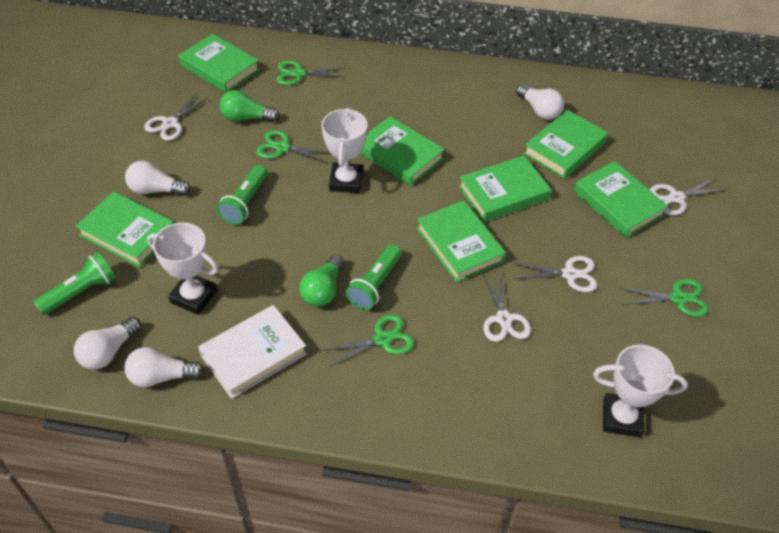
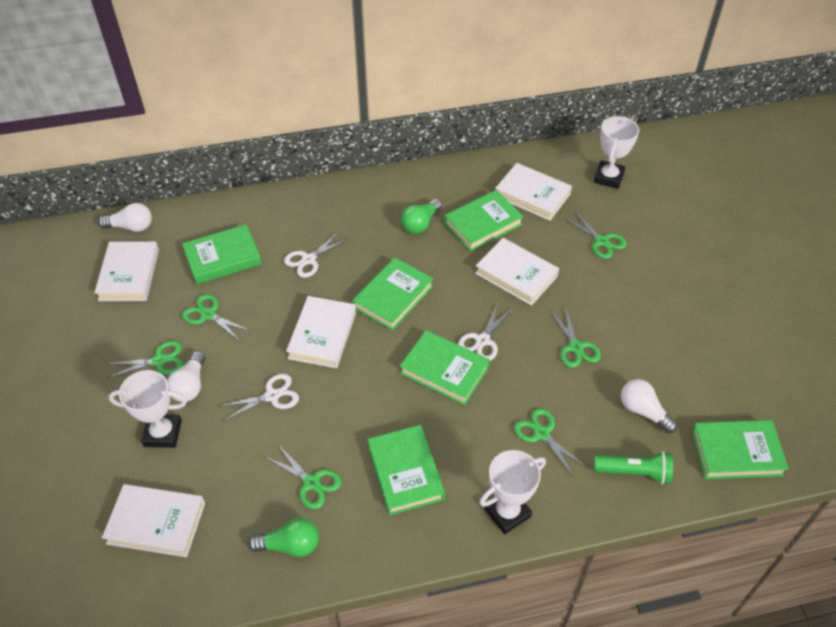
green book: [76,191,174,267] [178,34,260,93] [360,116,445,186] [417,200,506,282] [459,156,551,222] [523,110,608,179] [574,161,668,238] = 7 -> [182,224,262,284] [353,257,433,331] [368,425,445,515] [400,330,490,405] [444,190,524,251] [692,420,789,479] = 6
green flashlight: [34,252,116,315] [217,165,268,225] [346,244,401,310] = 3 -> [594,451,673,484] = 1
green scissors: [256,130,330,163] [277,60,344,85] [324,314,414,367] [619,279,708,317] = 4 -> [106,341,184,378] [182,294,251,340] [265,444,342,509] [514,408,587,478] [550,306,601,368] [564,211,627,259] = 6
white book: [198,305,307,399] = 1 -> [94,241,159,301] [102,484,205,557] [286,296,356,368] [475,238,559,306] [495,163,572,221] = 5
white light bulb: [74,317,141,370] [124,347,205,387] [125,161,191,196] [516,84,564,120] = 4 -> [98,203,152,232] [167,351,205,402] [621,379,677,433] = 3
white scissors: [144,93,209,141] [483,272,531,342] [513,256,597,292] [650,178,727,215] = 4 -> [218,374,299,421] [284,231,349,278] [458,303,512,361] = 3

